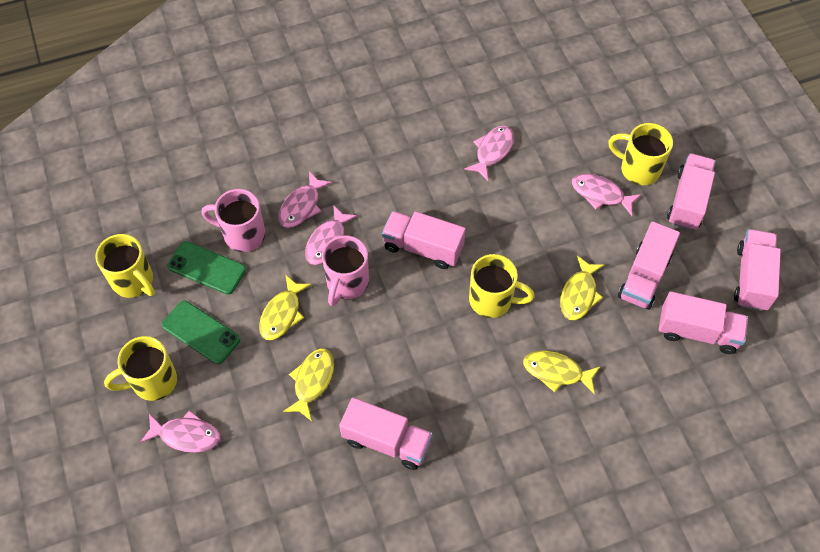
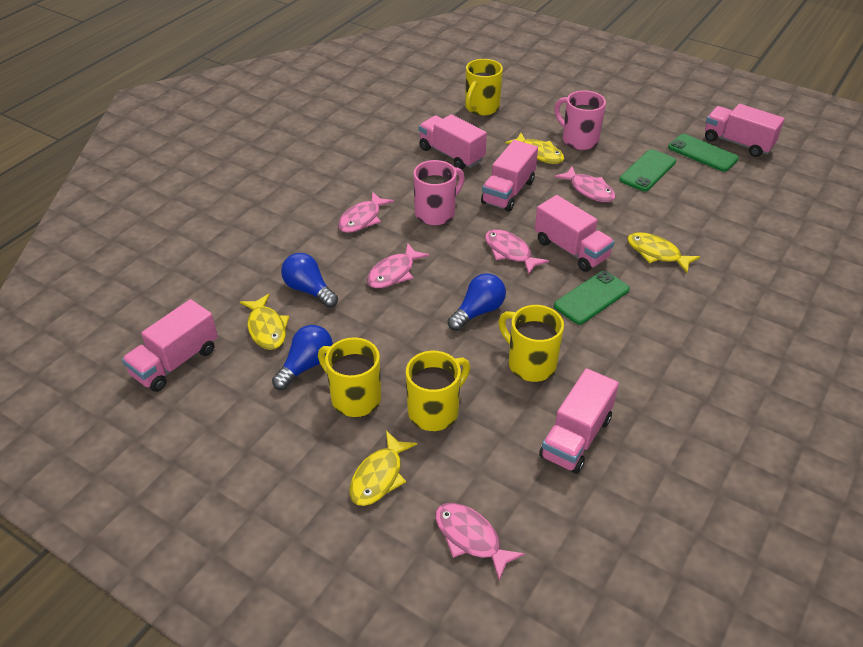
blue light bulb: none = 0 -> [272,325,333,390] [281,253,338,308] [448,273,506,331] = 3
green phone: [162,301,240,364] [167,241,246,295] = 2 -> [554,271,630,325] [619,149,676,192] [668,134,739,172] = 3

